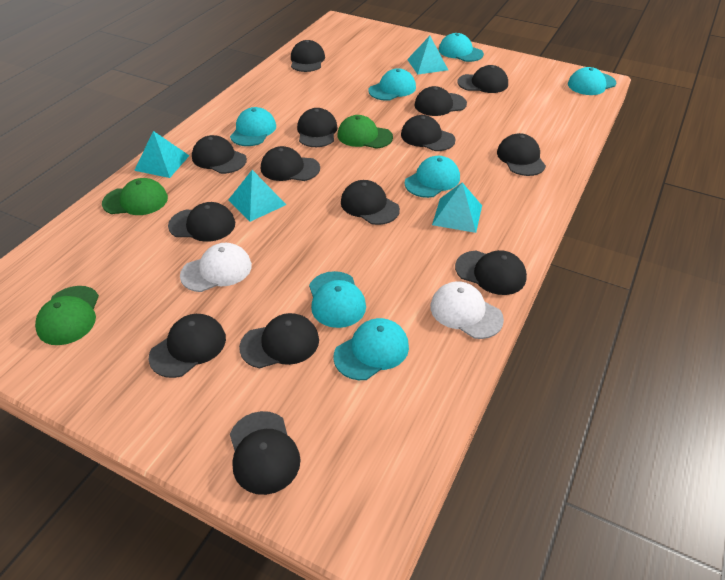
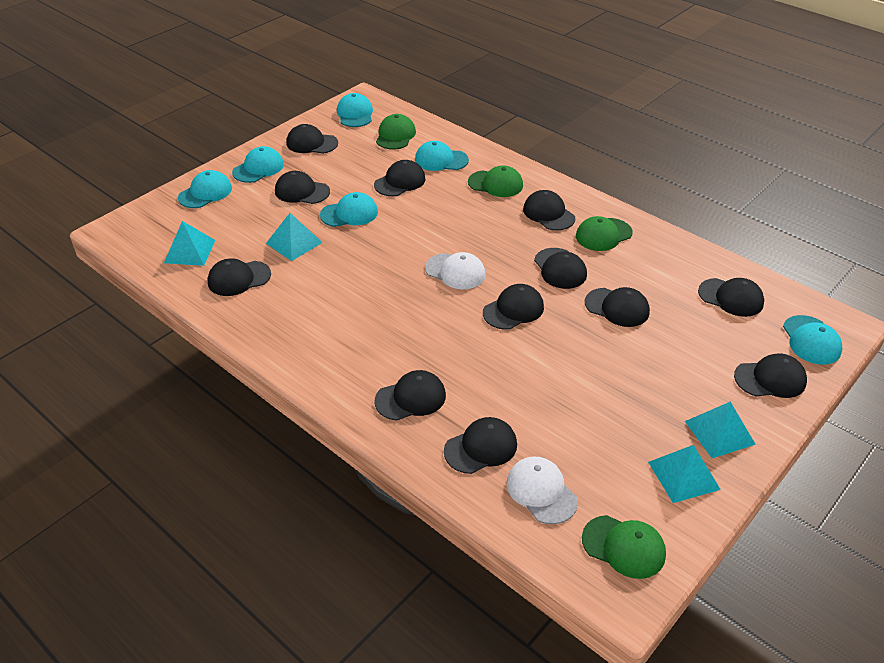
black cap: [149,314,226,378] [168,202,235,242] [192,135,247,174] [230,411,301,495] [239,313,319,368] [261,146,320,181] [291,40,325,72] [297,108,338,147] [341,180,400,225] [401,115,456,151] [414,86,467,116] [455,250,527,295] [457,65,508,93] [497,133,546,176] = 14 -> [207,258,271,296] [275,171,330,204] [286,124,338,154] [374,160,426,196] [374,370,446,421] [444,417,517,474] [483,284,544,330] [523,190,575,230] [534,248,587,289] [585,287,650,327] [698,278,764,317] [734,353,807,398] = 12
green cap: [35,286,99,345] [102,178,168,215] [338,115,393,149] = 3 -> [376,114,416,150] [468,165,523,197] [576,216,633,251] [582,515,666,579] = 4
turquoise cap: [230,107,276,146] [309,271,366,328] [333,318,409,380] [369,68,416,101] [404,156,460,198] [439,33,484,62] [568,67,616,95] = 7 -> [178,170,232,208] [232,146,284,183] [320,192,378,227] [337,93,373,127] [415,141,469,171] [783,315,842,365] = 6

